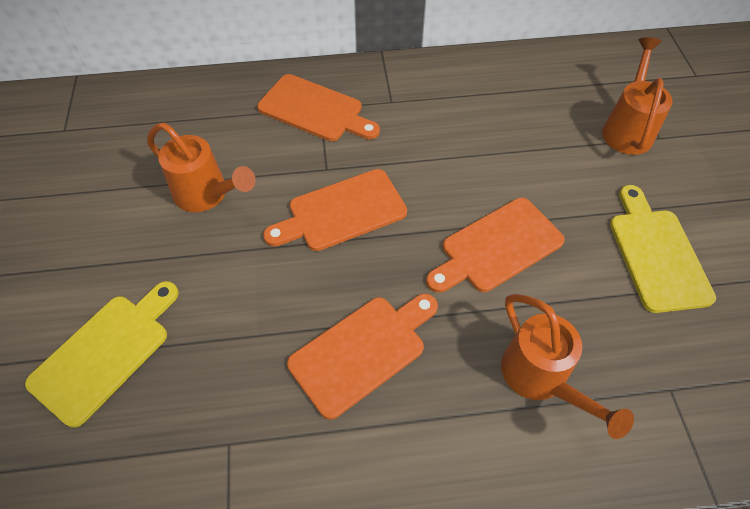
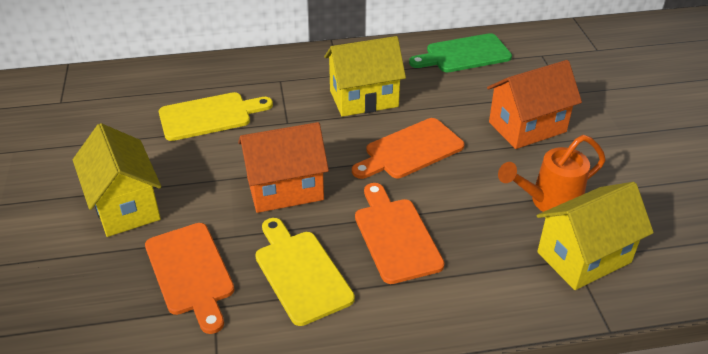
green cutting board: none = 0 -> [409,33,512,72] = 1
orange cutting board: [257,74,380,141] [263,169,407,251] [287,294,438,420] [426,198,565,293] = 4 -> [145,223,234,334] [352,118,465,179] [355,183,445,284] = 3
orange house: none = 0 -> [238,122,329,213] [487,60,582,149] = 2
orange watering can: [147,123,255,212] [501,294,634,439] [602,37,673,155] = 3 -> [498,135,606,212] = 1
yellow house: none = 0 -> [73,123,161,237] [324,36,406,117] [537,182,654,290] = 3

